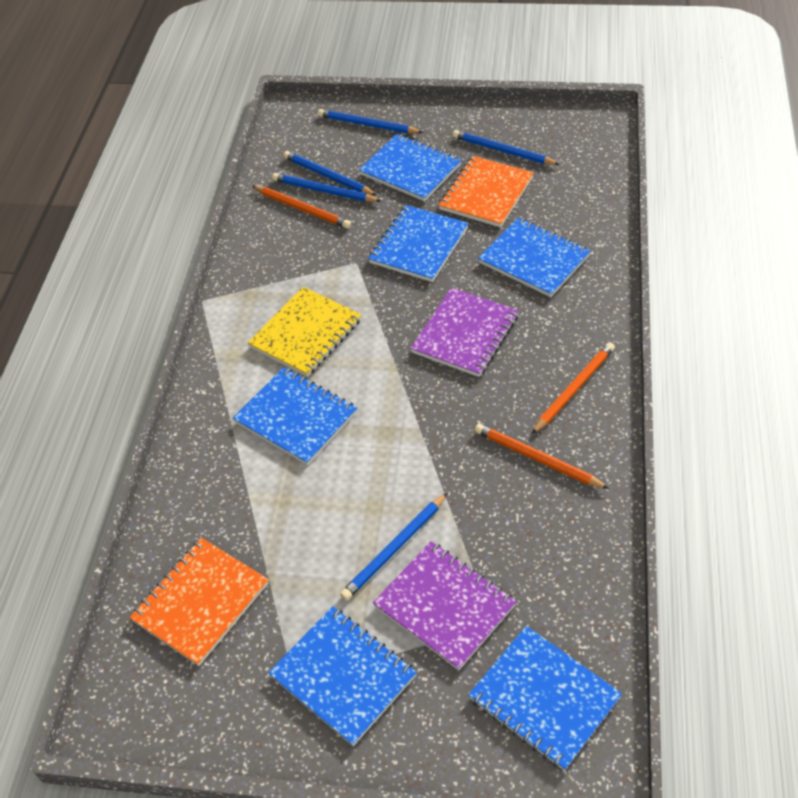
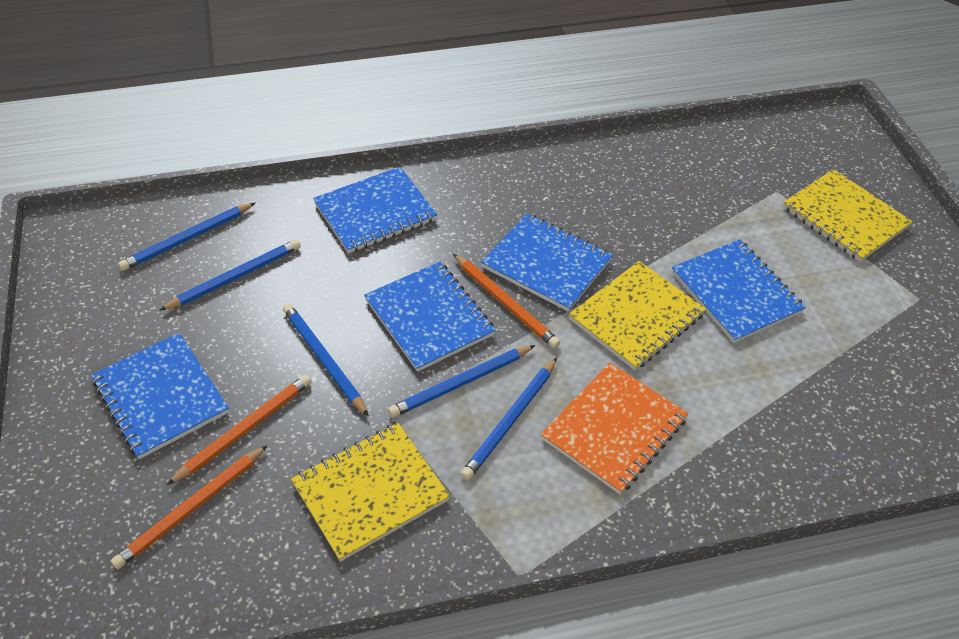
blue notebook: [233,367,357,465] [268,606,417,746] [359,134,462,201] [368,205,469,282] [468,626,622,771] [478,218,591,297] = 6 -> [91,333,229,459] [313,167,437,253] [364,262,496,372] [481,213,613,311] [672,239,806,343] = 5
orange notebook: [130,538,269,666] [438,156,534,227] = 2 -> [541,363,688,494] = 1
purple notebook: [373,541,517,670] [410,288,519,377] = 2 -> none = 0
yellow notebook: [247,287,362,377] = 1 -> [291,423,450,562] [569,261,706,370] [783,169,913,262] = 3

